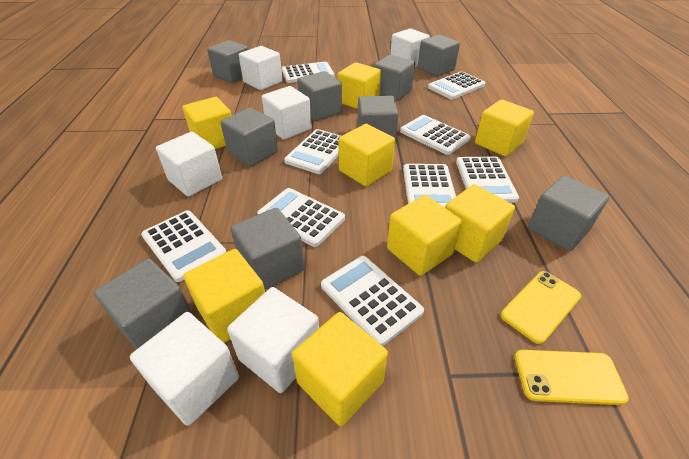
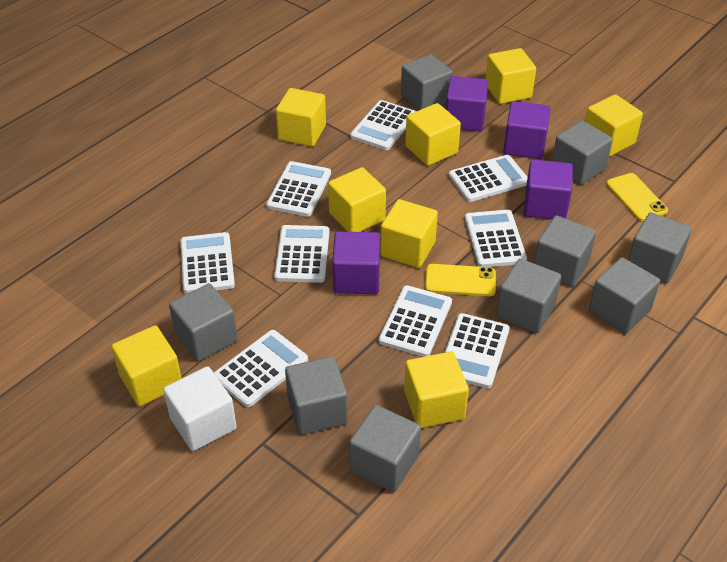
purple cube: none = 0 -> [332,232,380,294] [446,76,488,132] [503,101,550,159] [524,159,573,219] = 4
white cube: [130,312,239,426] [156,132,222,197] [227,287,319,393] [239,46,283,90] [261,86,312,140] [390,28,430,67] = 6 -> [163,366,237,451] = 1

